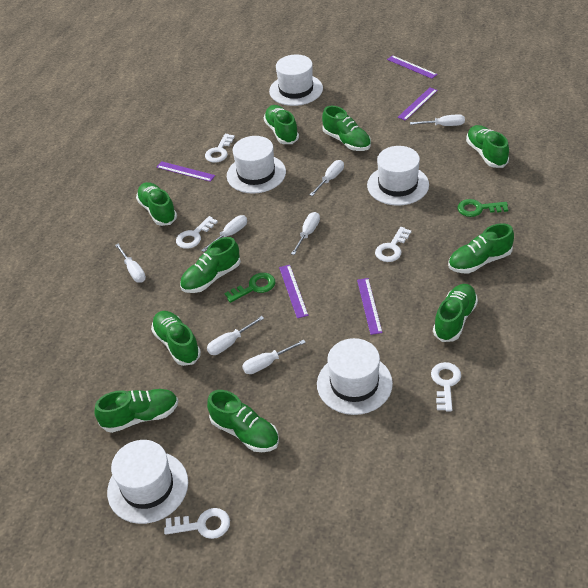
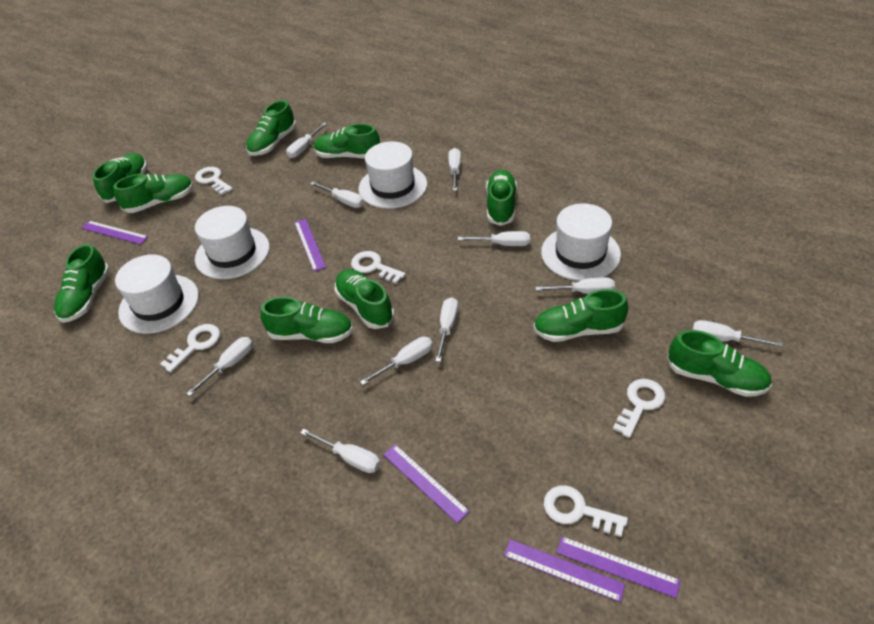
green key: [225,273,275,303] [457,199,508,217] = 2 -> none = 0
white hat: [107,440,188,524] [227,136,286,194] [269,55,323,106] [317,338,393,415] [367,146,429,206] = 5 -> [115,254,199,334] [195,206,270,279] [358,141,427,209] [541,203,621,281] = 4
white screwdriver: [115,244,146,283] [201,215,247,252] [207,316,264,355] [242,340,306,374] [291,212,320,255] [310,160,344,196] [410,114,465,126] = 7 -> [186,337,253,396] [286,123,327,158] [300,429,381,473] [311,182,364,208] [360,337,433,385] [435,297,458,362] [448,148,461,191] [458,231,530,246] [535,277,615,294] [692,320,783,347] = 10

